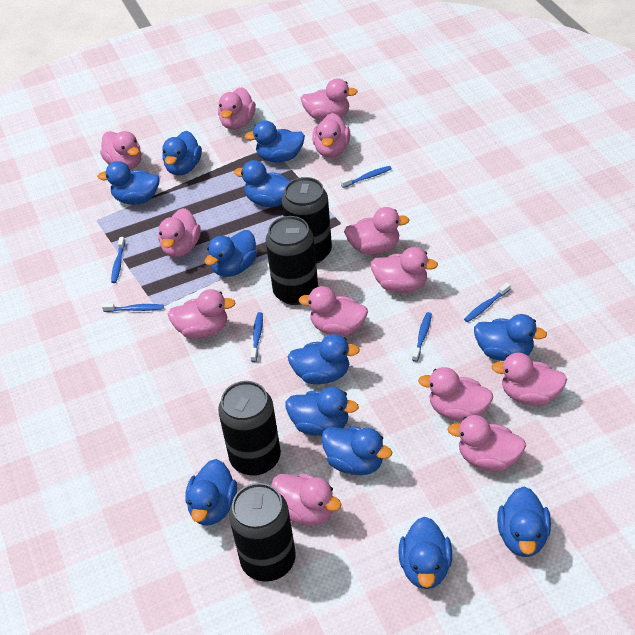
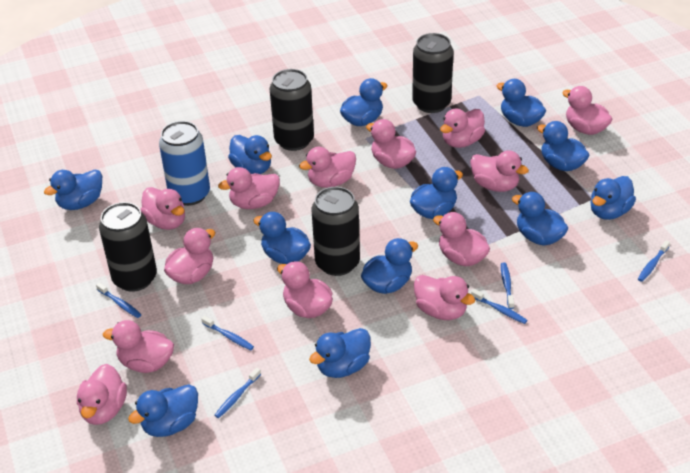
blue can: none = 0 -> [159,121,210,206] = 1

